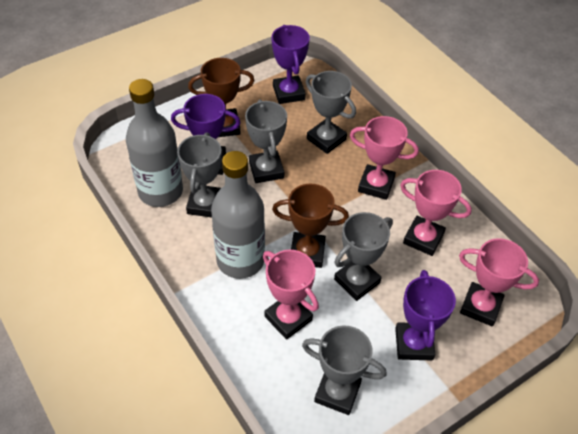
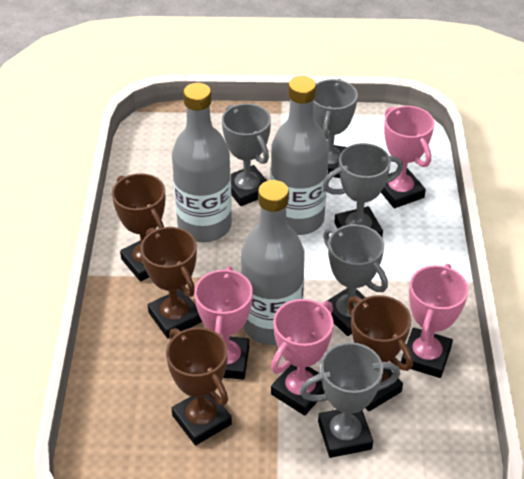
brown trophy: [188,58,255,137] [272,184,349,268] = 2 -> [112,173,165,282] [140,227,202,338] [166,327,232,445] [347,295,413,411] = 4
grey bottle: [126,79,183,207] [211,151,265,279] = 2 -> [172,83,232,242] [241,180,305,345] [271,76,329,235] = 3
purple trophy: [171,94,241,175] [271,25,310,104] [395,270,456,360] = 3 -> none = 0

